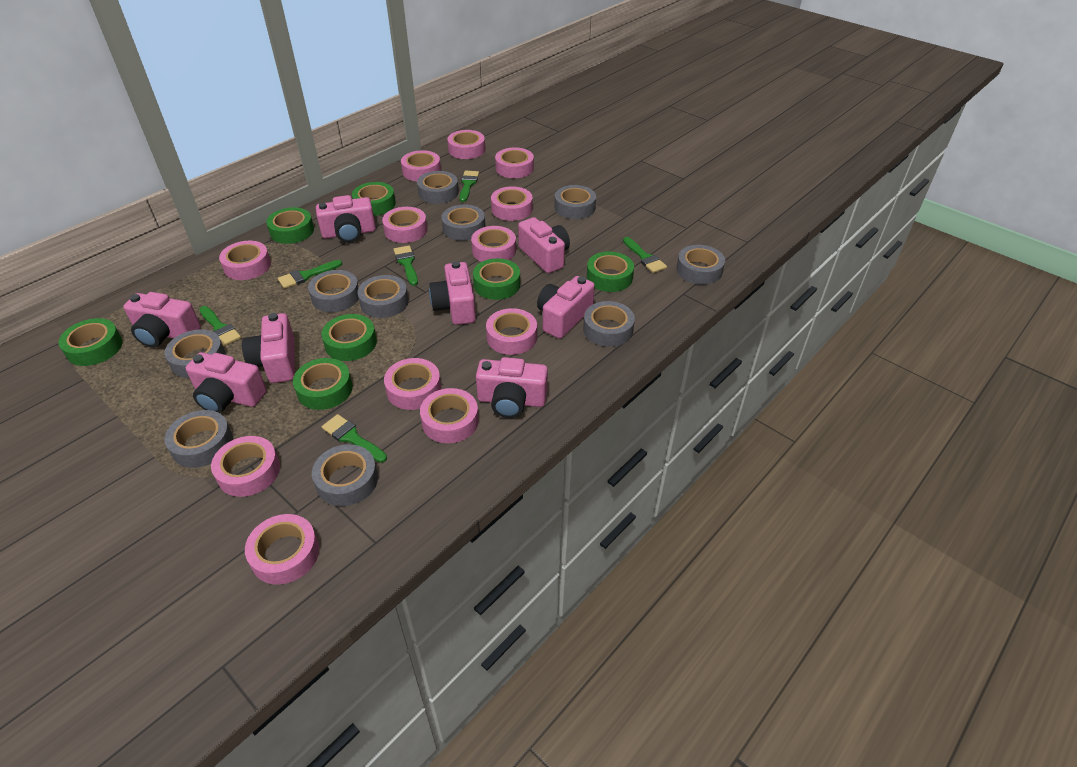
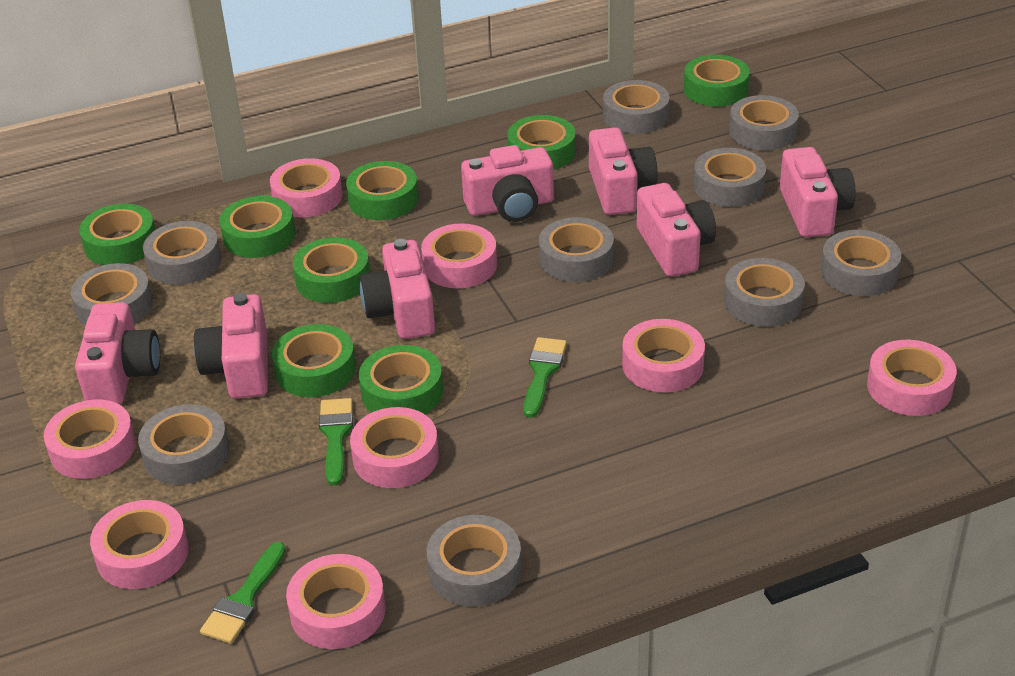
green brush: [199,306,241,346] [278,260,342,289] [322,414,387,463] [393,245,418,286] [459,171,479,202] [623,237,667,273] = 6 -> [200,542,286,644] [319,398,353,486] [523,337,567,418] = 3
green tape: [58,318,123,366] [266,207,314,244] [293,358,353,410] [321,314,377,361] [352,182,396,216] [473,258,520,300] [587,251,634,292] = 7 -> [79,204,155,265] [219,196,295,258] [272,324,356,397] [293,237,370,303] [346,161,419,220] [359,345,443,414] [507,115,576,170] [684,55,750,107] = 8
pink camera: [123,292,201,348] [186,352,266,413] [242,313,295,383] [316,195,376,243] [429,261,476,325] [476,357,548,418] [518,217,570,273] [537,276,595,339] = 8 -> [75,302,160,405] [194,293,268,399] [360,239,435,339] [461,145,554,222] [589,127,658,215] [637,183,716,277] [780,147,856,237] = 7
pink tape: [211,436,280,497] [219,241,271,280] [245,514,319,585] [382,207,427,243] [384,358,441,410] [401,150,441,181] [420,388,479,443] [447,130,485,159] [471,226,516,262] [486,308,537,355] [491,186,533,221] [495,147,534,178] = 12 -> [44,399,136,479] [90,500,189,589] [270,158,343,217] [286,554,386,649] [350,407,439,488] [421,224,497,288] [622,319,705,393] [867,340,957,416] = 8

